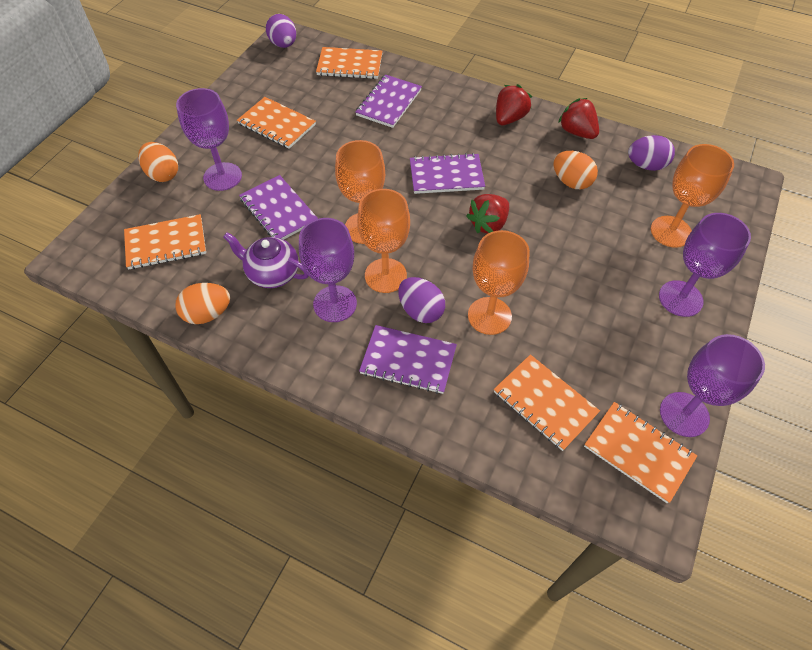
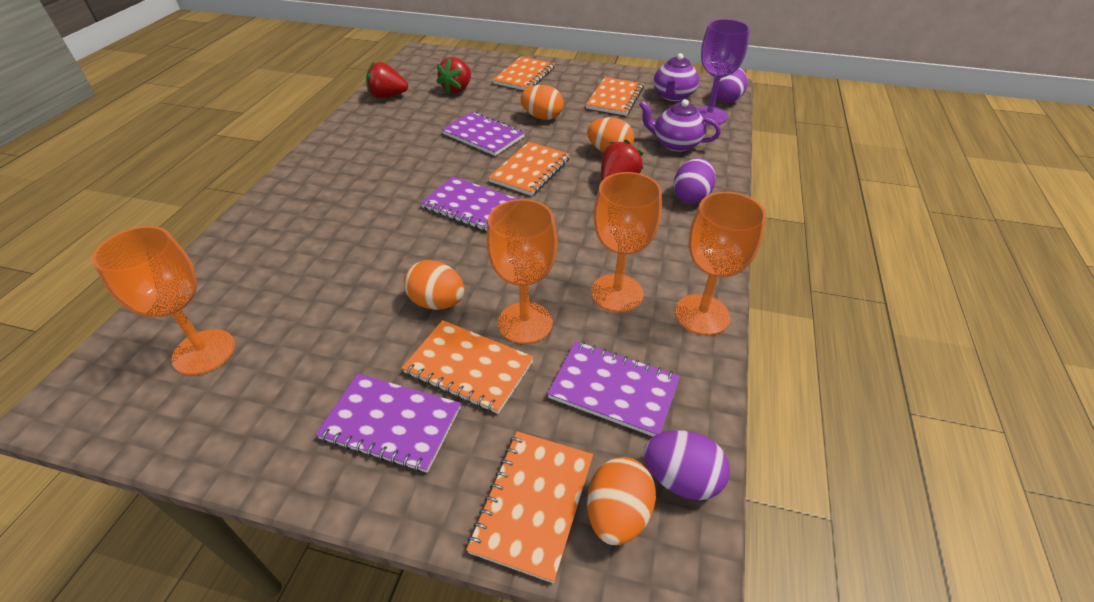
orange egg: [138,142,178,182] [175,283,230,324] [553,151,598,189] = 3 -> [404,260,465,310] [520,85,564,120] [587,117,634,153] [587,457,656,545] = 4
purple goblet: [176,88,242,191] [299,218,357,322] [659,213,751,317] [660,334,765,437] = 4 -> [696,19,750,125] = 1
purple teapot: [223,232,309,288] = 1 -> [639,99,721,152] [654,53,699,101] = 2

